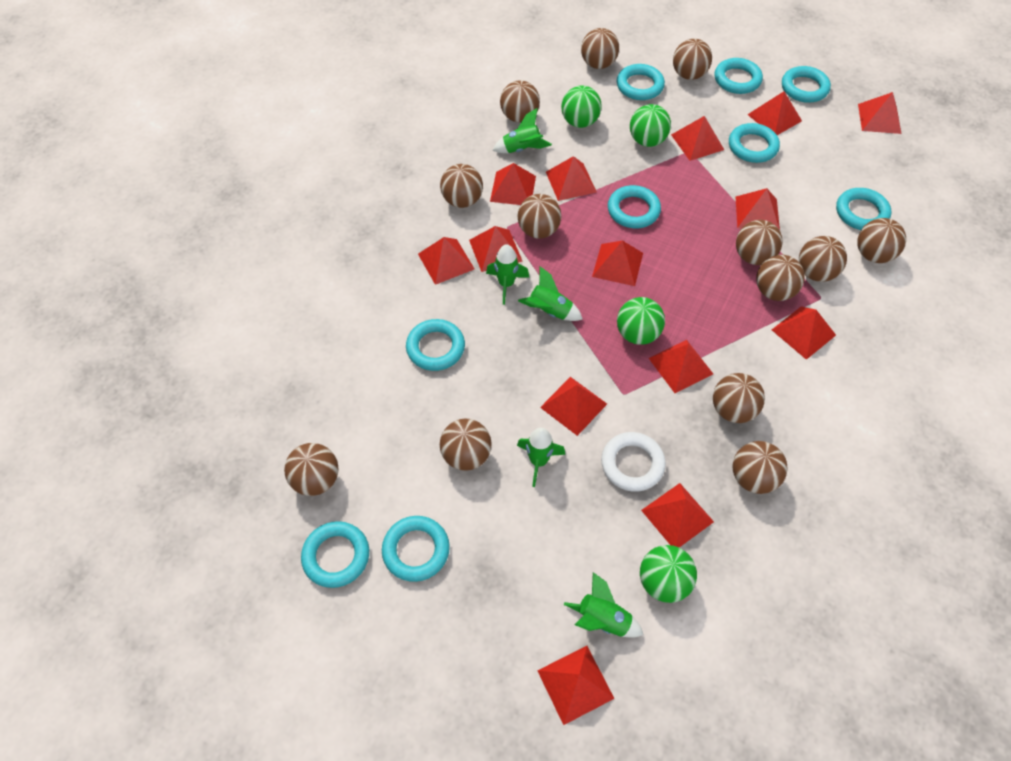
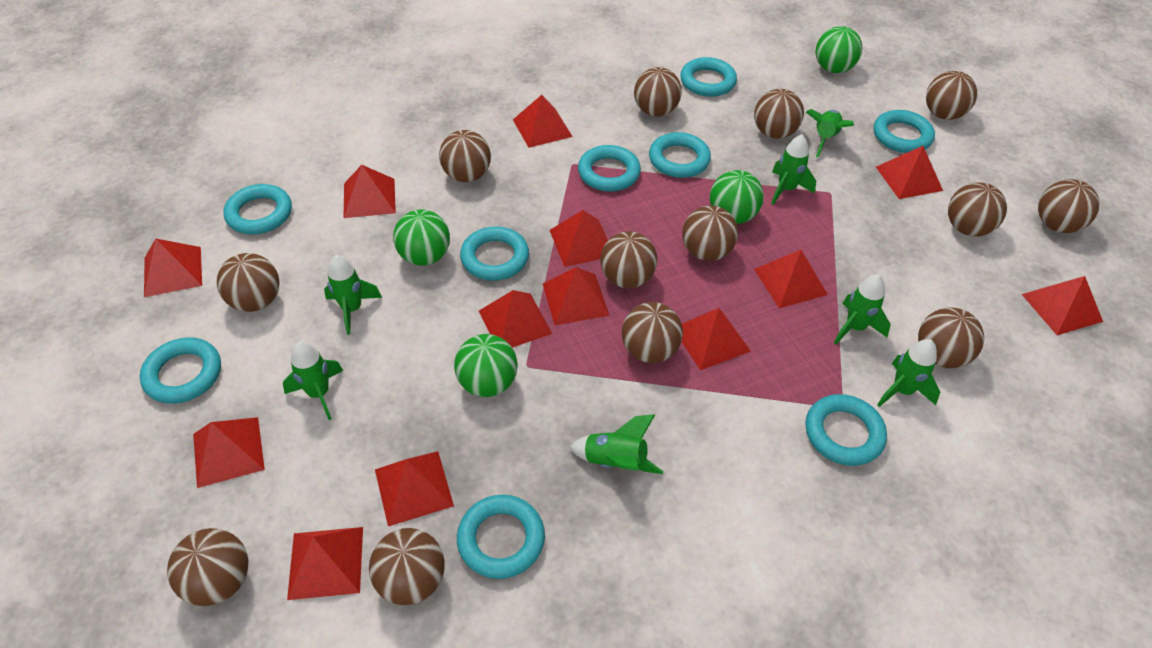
green rocket: [486,244,529,305] [492,108,552,153] [517,428,565,487] [518,266,583,321] [564,572,644,638] = 5 -> [283,341,343,420] [324,255,382,335] [569,414,663,474] [771,134,816,205] [806,109,854,157] [834,275,891,345] [877,339,940,407] = 7
red pyramid: [418,237,474,285] [469,226,523,272] [490,163,536,205] [537,646,615,725] [540,377,607,436] [546,156,596,201] [592,240,643,286] [641,483,714,547] [649,340,713,393] [671,116,724,161] [735,188,780,230] [747,91,802,135] [772,306,836,360] [858,92,902,134] = 14 -> [144,239,202,297] [193,417,265,488] [287,527,363,600] [344,165,396,218] [375,451,454,526] [479,290,552,348] [513,95,573,148] [543,267,610,325] [549,210,608,267] [681,308,751,370] [754,250,828,308] [876,146,943,199] [1022,276,1103,335] = 13
white ring: [601,432,666,492] = 1 -> none = 0

